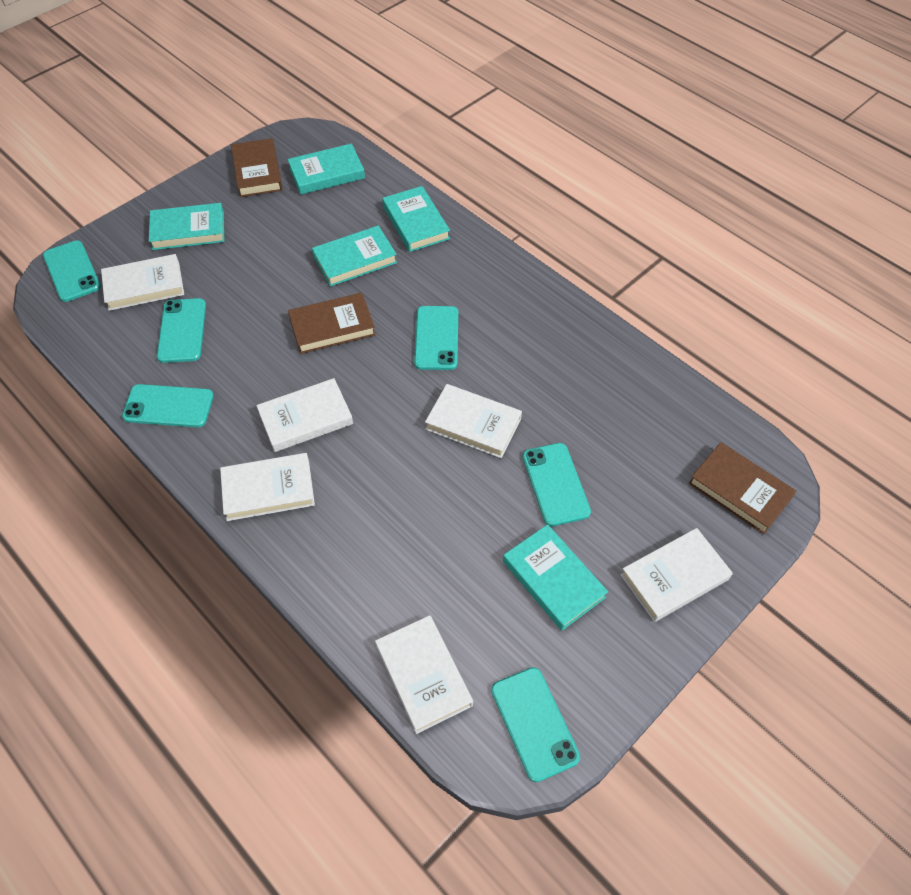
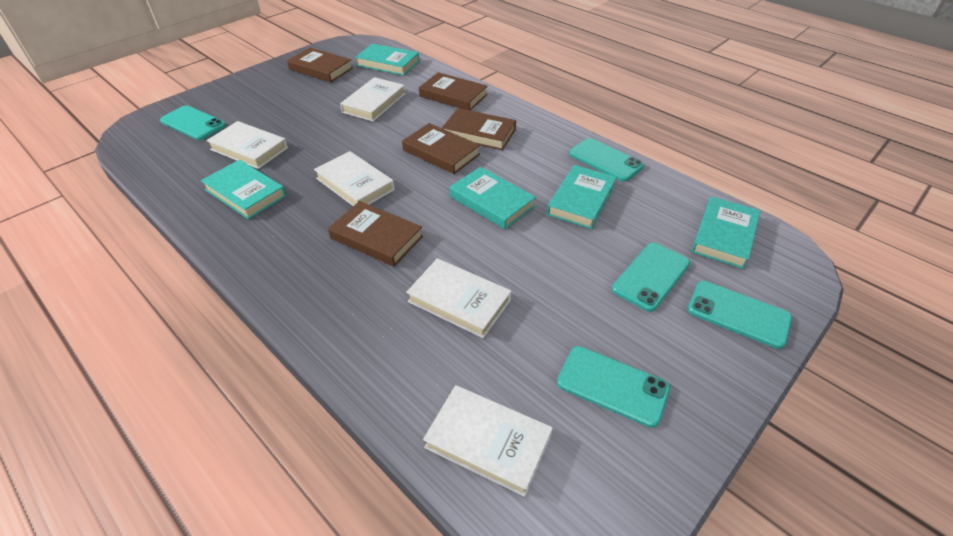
brown book: [231,138,283,197] [288,293,375,354] [689,442,796,534] = 3 -> [287,48,353,82] [328,201,423,267] [402,123,480,174] [419,72,488,111] [442,108,516,150] = 5
turquoise phone: [43,240,101,302] [122,384,214,427] [157,298,206,363] [414,306,458,370] [491,667,580,782] [522,443,591,526] = 6 -> [160,105,226,140] [557,346,670,428] [569,138,644,182] [612,243,690,312] [687,281,792,349] = 5
white book: [101,254,184,311] [220,453,315,521] [256,378,353,452] [375,615,473,734] [425,384,522,458] [620,528,733,622] = 6 -> [206,121,288,169] [314,151,395,206] [340,77,406,122] [406,258,512,338] [423,385,553,497] = 5

